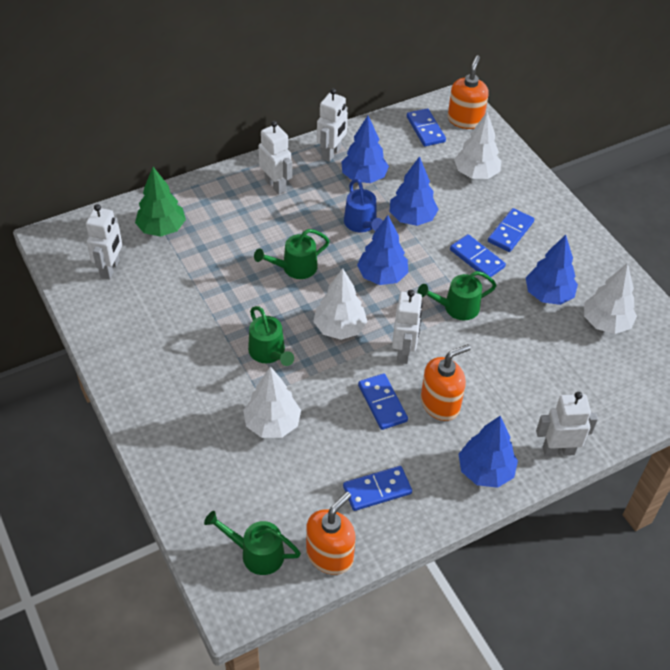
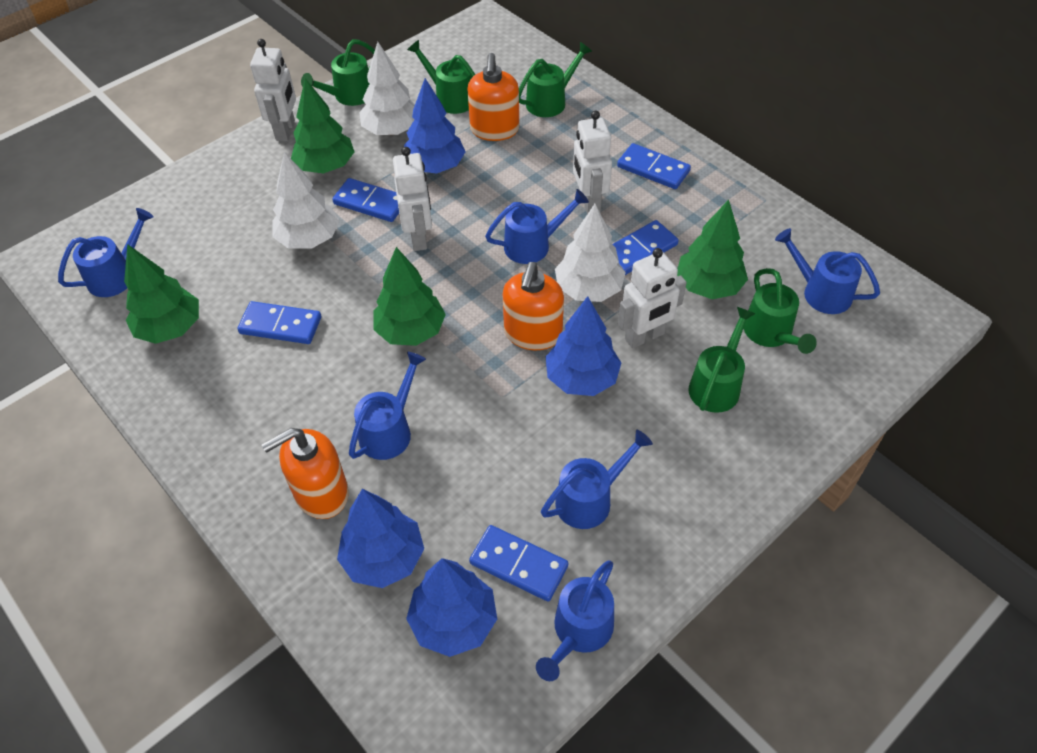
blue tree: [341,116,389,183] [357,215,408,285] [389,156,439,226] [459,416,518,488] [526,235,578,305] = 5 -> [337,489,424,588] [404,78,466,174] [406,558,497,657] [546,296,621,396] = 4
blue watering can: [344,179,383,233] = 1 -> [58,208,154,297] [349,352,426,460] [485,189,589,264] [536,560,614,681] [541,430,653,529] [775,228,880,314] = 6
green tree: [135,167,186,237] = 1 -> [124,244,199,344] [291,78,354,174] [374,247,446,346] [677,200,748,299] = 4
green watering can: [204,511,301,575] [248,306,294,366] [254,229,330,279] [417,271,497,320] = 4 -> [301,39,375,106] [407,40,475,114] [519,42,592,117] [689,307,756,413] [743,268,817,354] = 5
white robot: [86,204,122,280] [258,121,292,195] [317,88,348,162] [392,290,423,364] [536,392,598,457] = 5 -> [250,39,296,141] [393,147,432,251] [573,111,612,214] [618,248,687,349] = 4
white tree: [243,366,301,438] [313,268,368,340] [454,112,501,179] [584,263,637,334] = 4 -> [272,152,339,248] [359,42,415,135] [555,204,626,302] = 3

